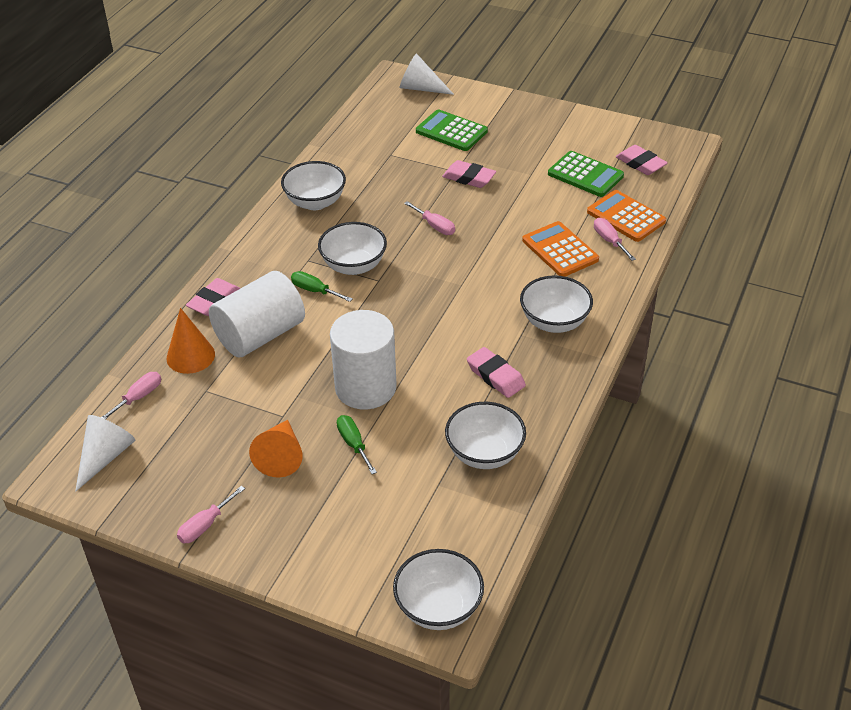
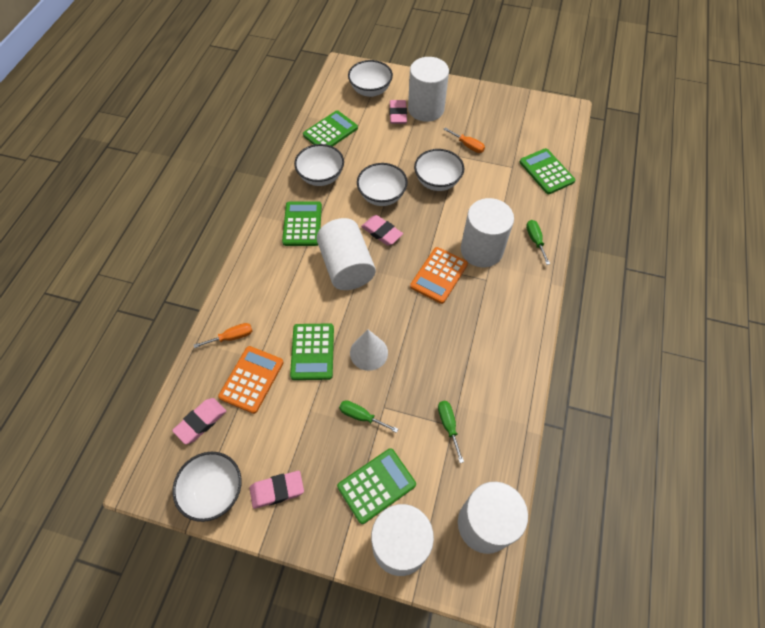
green calculator: [416,109,488,151] [548,151,624,197] = 2 -> [282,201,322,246] [290,323,334,380] [303,110,358,146] [337,448,416,524] [520,148,575,194] = 5
green screwdriver: [291,271,353,302] [337,415,377,474] = 2 -> [339,400,398,433] [438,401,464,463] [526,220,550,265] = 3
orange cone: [167,308,215,374] [249,420,303,477] = 2 -> none = 0
orange screwdriver: none = 0 -> [194,323,252,348] [443,128,485,153] = 2
pink screwdriver: [101,372,161,419] [177,486,245,543] [404,201,455,235] [594,218,636,261] = 4 -> none = 0
white cone: [75,415,135,492] [400,53,454,95] = 2 -> [350,329,388,371] = 1
white cylinder: [209,271,305,358] [330,310,397,410] = 2 -> [316,218,376,290] [371,504,434,576] [408,57,449,122] [458,482,528,554] [461,198,514,267] = 5

